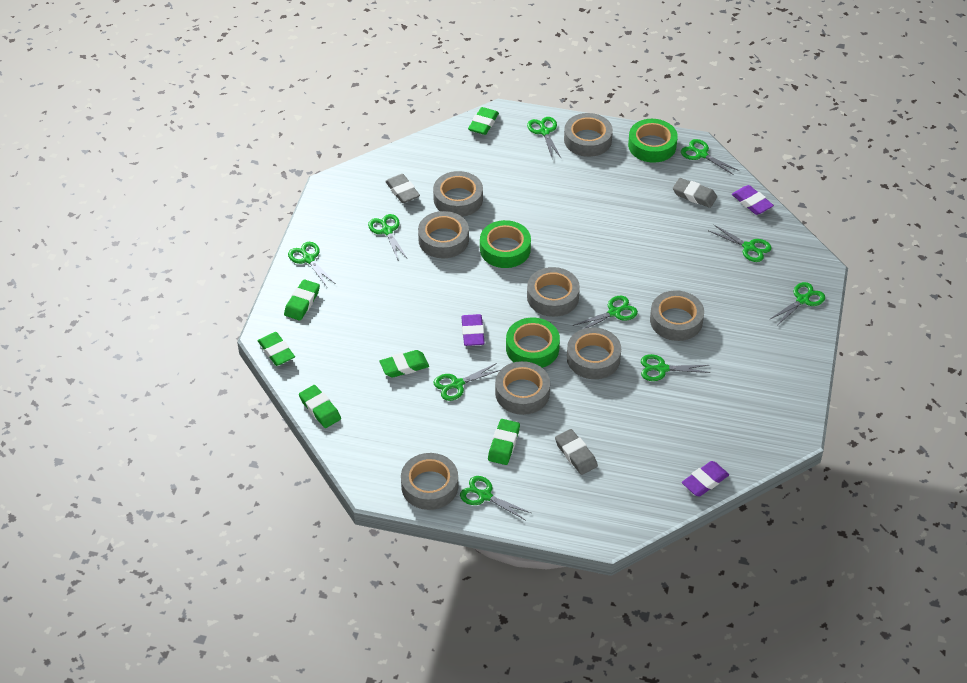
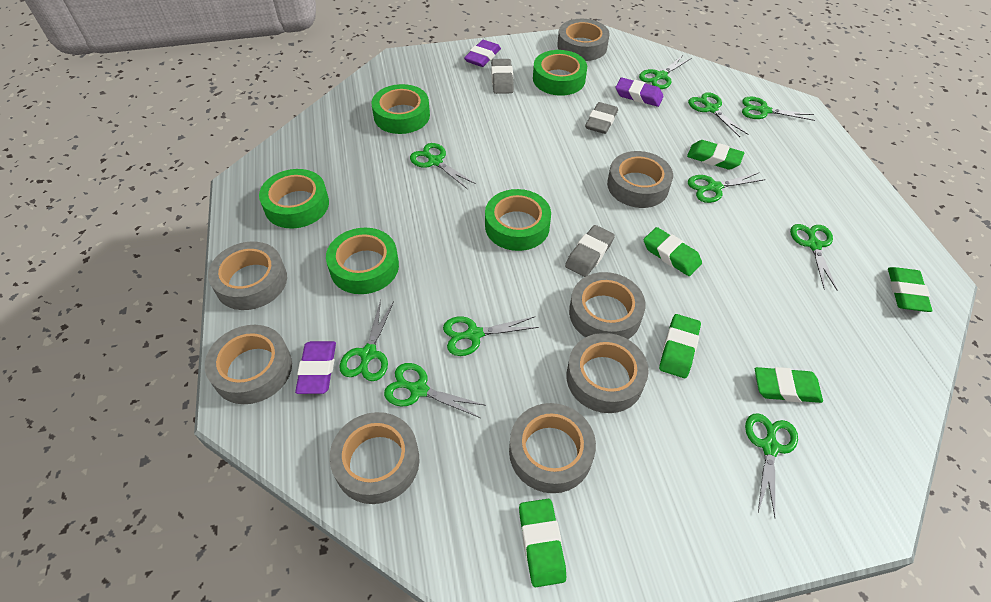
green tape: [480,220,531,268] [506,318,560,368] [628,119,678,163] = 3 -> [259,169,329,229] [326,228,399,294] [371,84,430,134] [485,189,551,251] [533,50,587,96] = 5

